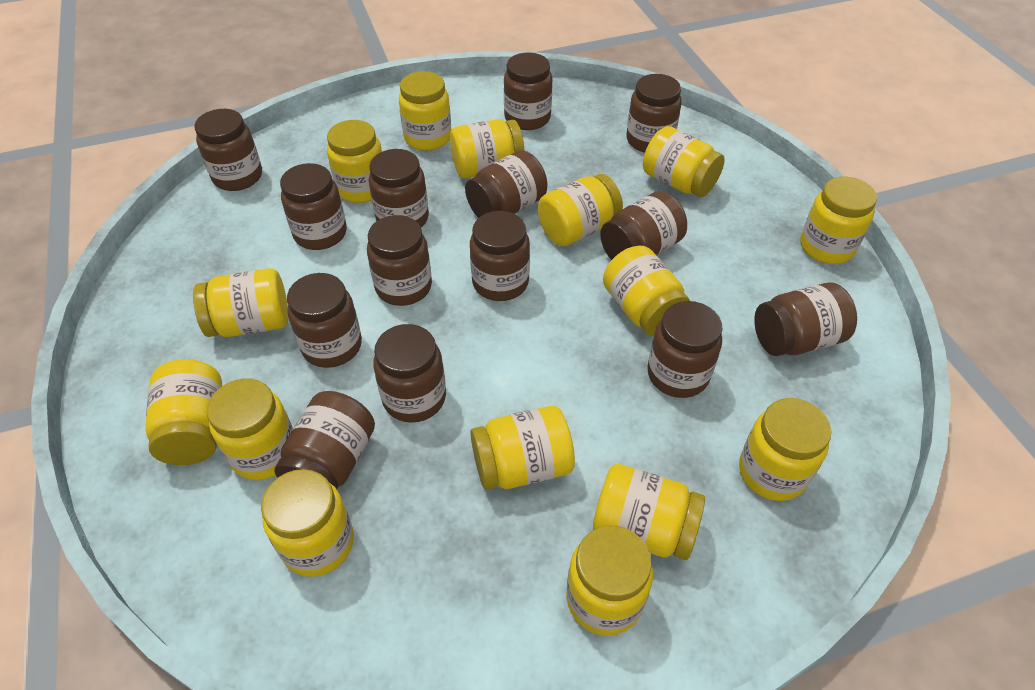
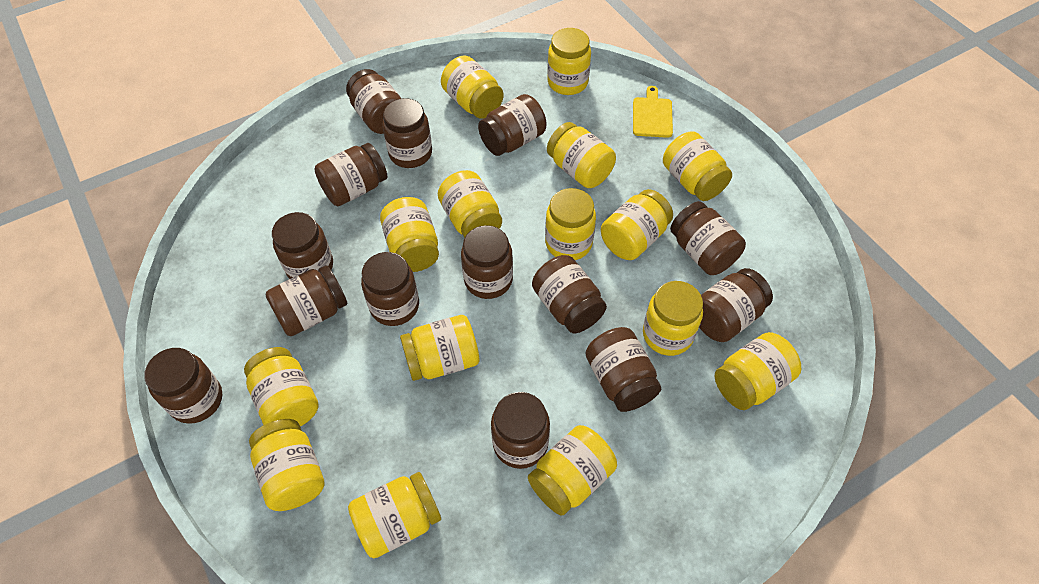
yellow cutting board: none = 0 -> [633,86,673,138] = 1

